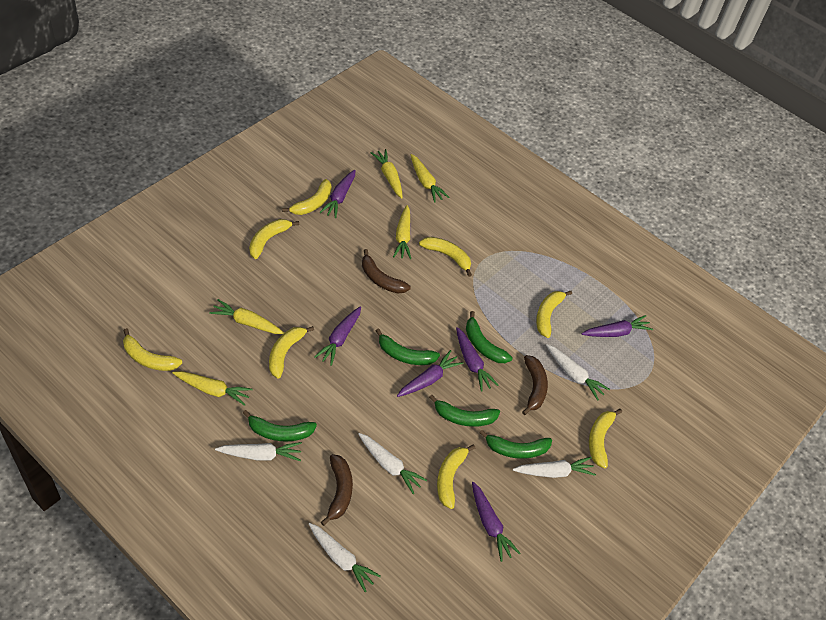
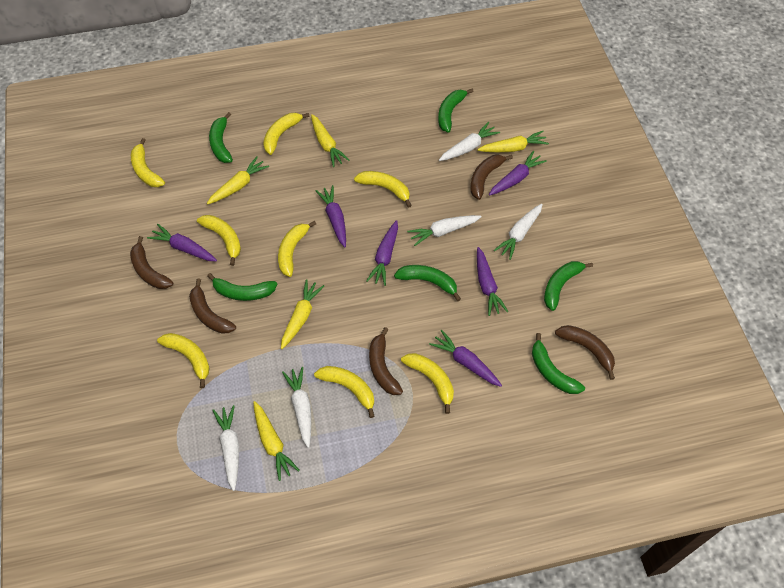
brown banana: [321,454,353,526] [362,249,411,294] [522,355,548,415] = 3 -> [130,236,173,289] [189,279,236,334] [369,327,403,395] [470,155,513,200] [555,325,615,380] = 5
green banana: [243,410,317,441] [376,328,440,365] [429,395,500,427] [466,311,512,363] [480,430,552,459] = 5 -> [207,273,277,301] [209,112,233,163] [394,265,461,301] [438,89,474,133] [532,333,585,394] [544,261,593,311] = 6

